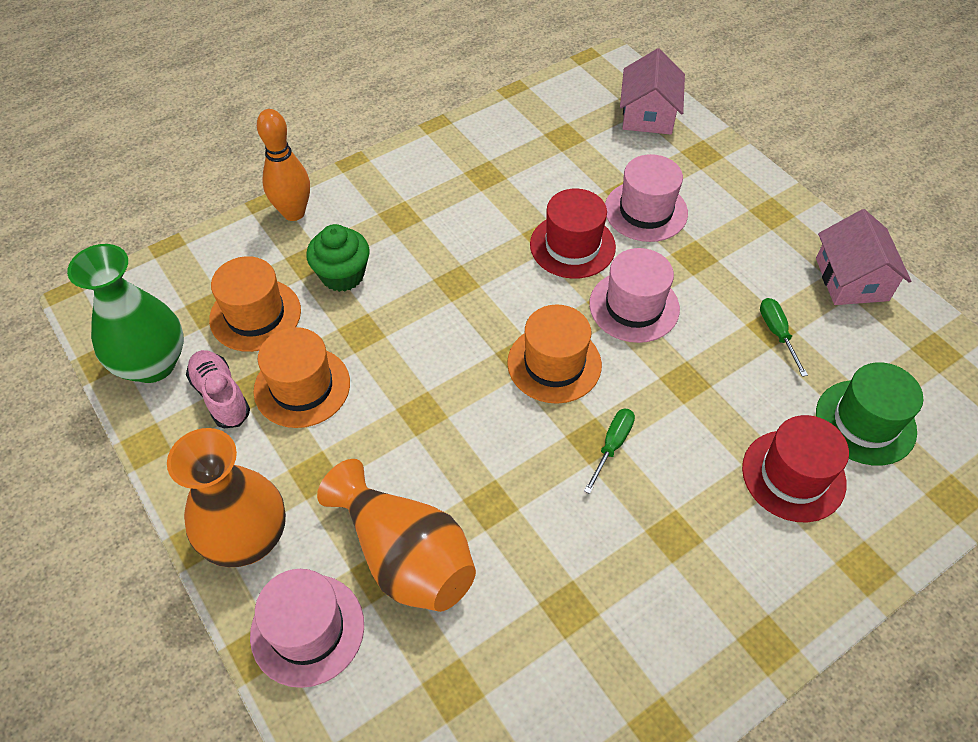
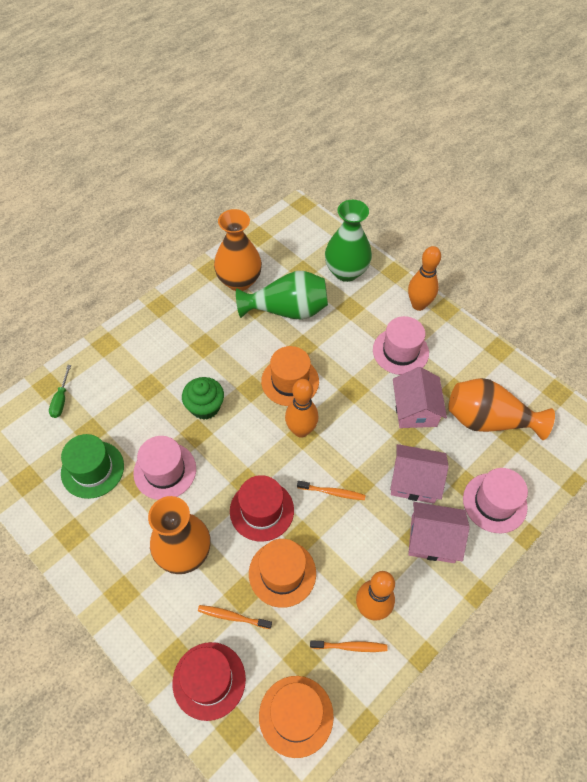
green screwdriver: [584,409,635,494] [760,298,808,377] = 2 -> [49,365,71,418] = 1
green vase: [67,244,184,383] = 1 -> [236,271,328,320] [325,200,372,282] = 2
orange bowling pin: [257,109,310,221] = 1 -> [285,379,319,438] [356,571,395,621] [408,246,441,311] = 3
orange toothbrush: none = 0 -> [198,605,272,629] [297,481,365,500] [310,640,388,652] = 3
orange vase: [167,428,286,567] [317,459,476,612] = 2 -> [148,496,211,574] [214,209,262,291] [448,378,555,440] = 3
pink house: [620,48,685,135] [816,209,911,305] = 2 -> [390,444,449,503] [393,367,447,428] [408,502,470,563] = 3
pink shoe: [186,350,250,428] = 1 -> none = 0

